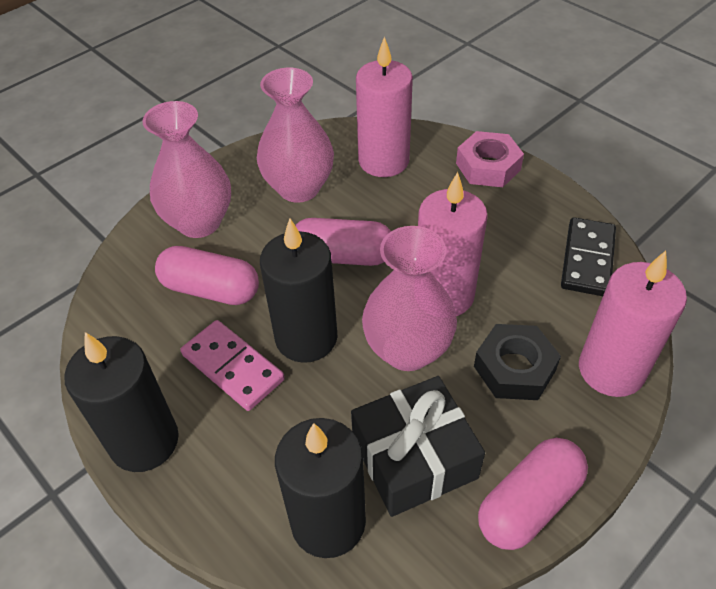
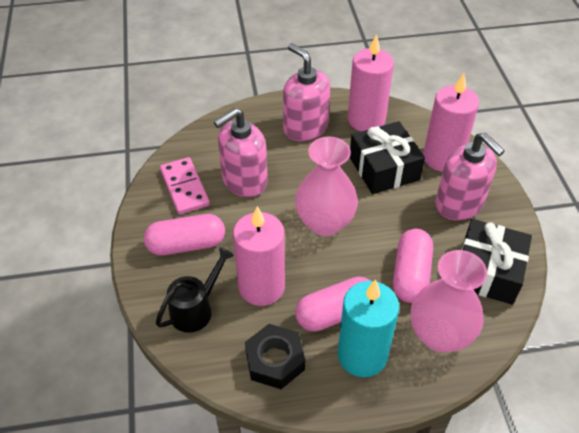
black candle: [64,332,179,472] [260,218,337,363] [275,418,366,558] = 3 -> none = 0
black domino: [561,217,616,296] = 1 -> none = 0
black gift: [351,376,485,517] = 1 -> [350,121,425,194] [462,219,532,305] = 2
black watering can: none = 0 -> [156,247,234,333] = 1
pink nut: [456,131,524,187] = 1 -> none = 0
pink soap dispenser: none = 0 -> [214,108,268,197] [283,43,330,142] [435,132,505,220] = 3
pink vase: [143,101,231,238] [257,68,334,203] [362,226,457,371] = 3 -> [295,136,358,236] [411,250,487,353] = 2
turquoise candle: none = 0 -> [337,280,399,377] = 1

